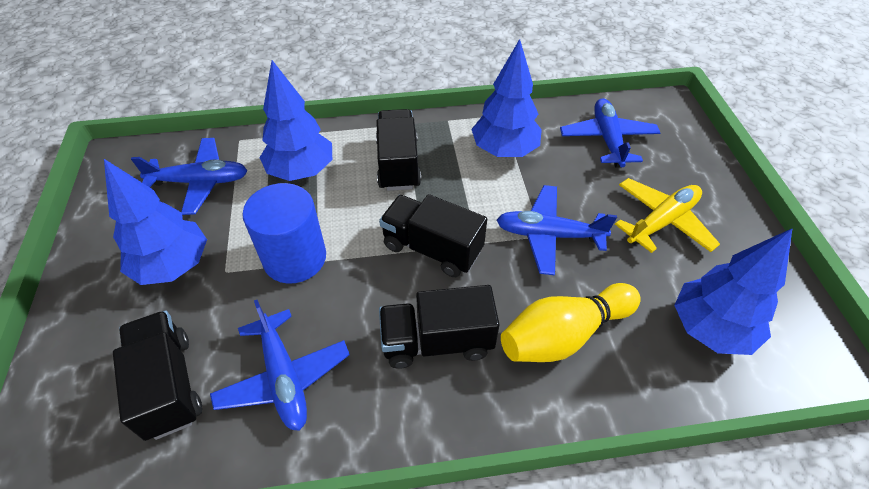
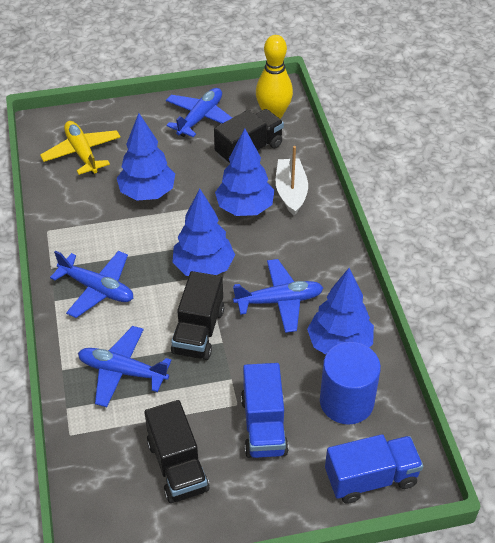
black truck: [113,311,202,441] [376,109,421,191] [379,194,487,277] [379,285,500,369] = 4 -> [144,400,210,503] [171,271,224,360] [214,109,284,165] = 3
blue truck: none = 0 -> [241,363,289,458] [325,434,423,504] = 2
white boat: none = 0 -> [276,146,308,216] = 1

